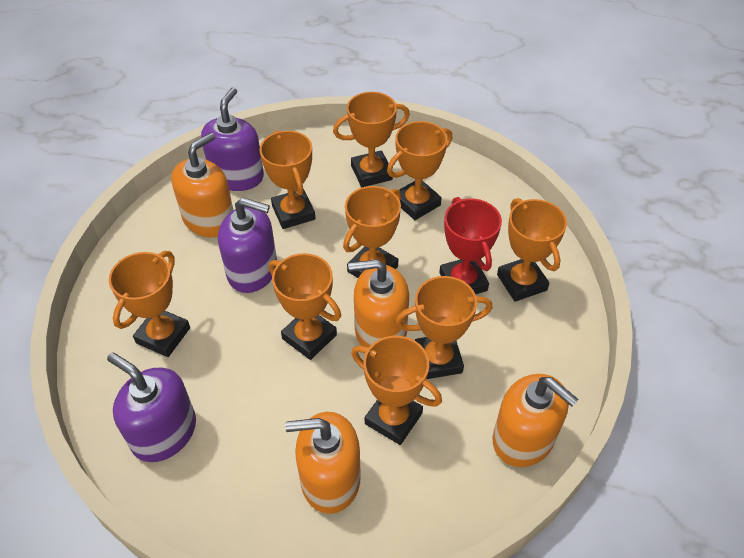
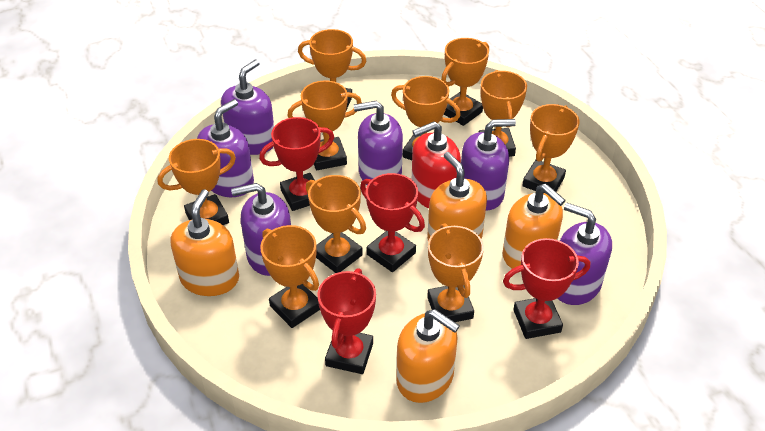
orange trophy: [109,251,190,357] [260,131,316,229] [269,253,341,360] [333,92,410,187] [343,186,401,278] [351,336,442,445] [387,121,452,220] [395,276,492,379] [497,198,567,302] = 9 -> [158,139,236,225] [260,225,320,328] [288,80,362,170] [298,29,366,110] [306,175,366,273] [391,76,461,160] [427,223,484,322] [441,38,489,126] [479,70,527,157] [522,104,579,193] = 10
purple soap dispenser: [107,353,196,462] [201,87,264,191] [218,198,277,293] = 3 -> [197,99,254,197] [221,59,274,155] [231,183,291,276] [353,101,403,185] [461,119,516,211] [557,203,612,305] = 6
red soap dispenser: none = 0 -> [412,121,461,208] = 1
red trophy: [439,197,502,294] = 1 -> [259,117,334,211] [318,268,376,374] [360,173,425,272] [503,238,590,339] = 4

